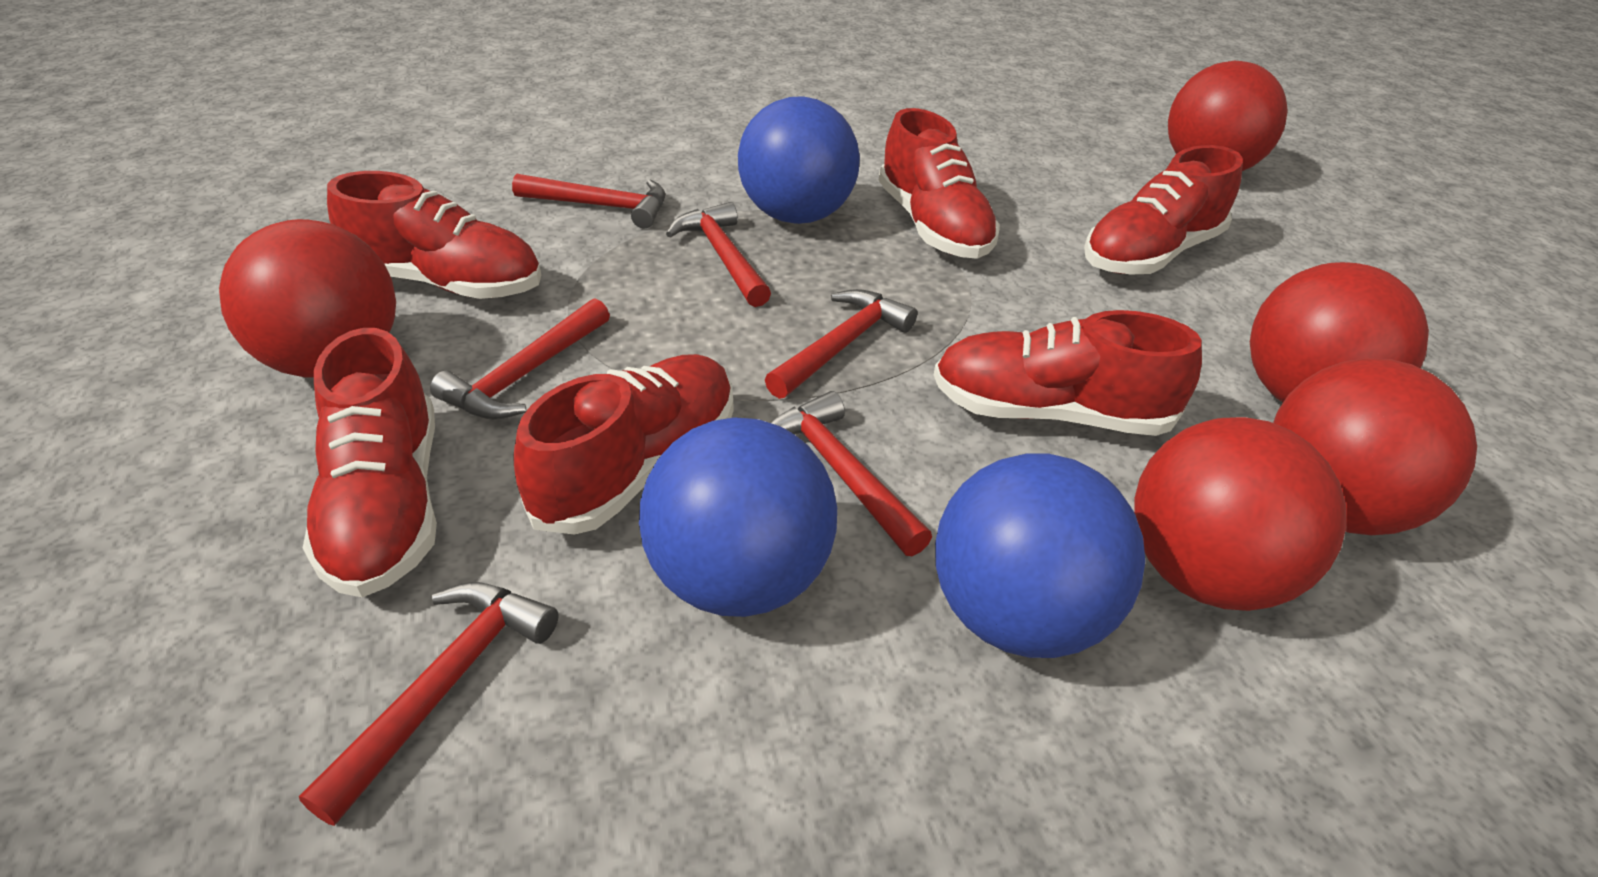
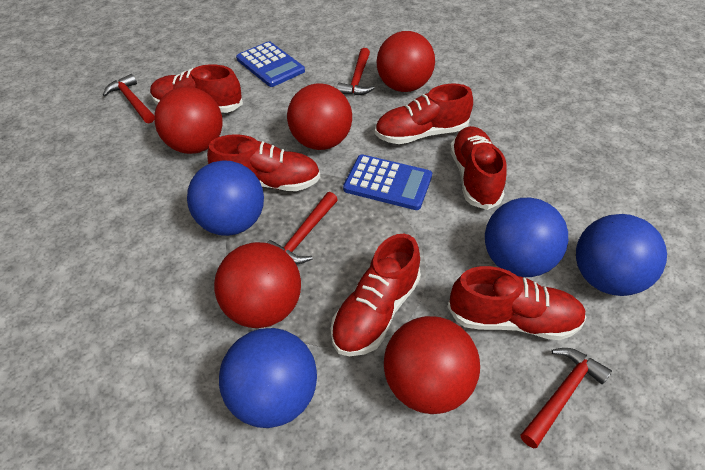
blue ball: [639,417,837,617] [738,96,860,224] [935,454,1145,658] = 3 -> [187,160,264,236] [219,328,317,428] [485,198,568,277] [576,214,667,296] = 4
blue calculator: none = 0 -> [236,41,305,87] [343,154,432,210] = 2
red hammer: [299,582,559,826] [430,298,610,420] [512,174,665,228] [666,202,771,307] [765,289,917,399] [771,391,932,556] = 6 -> [103,74,154,123] [267,192,338,264] [337,48,375,95] [521,348,612,448] = 4

